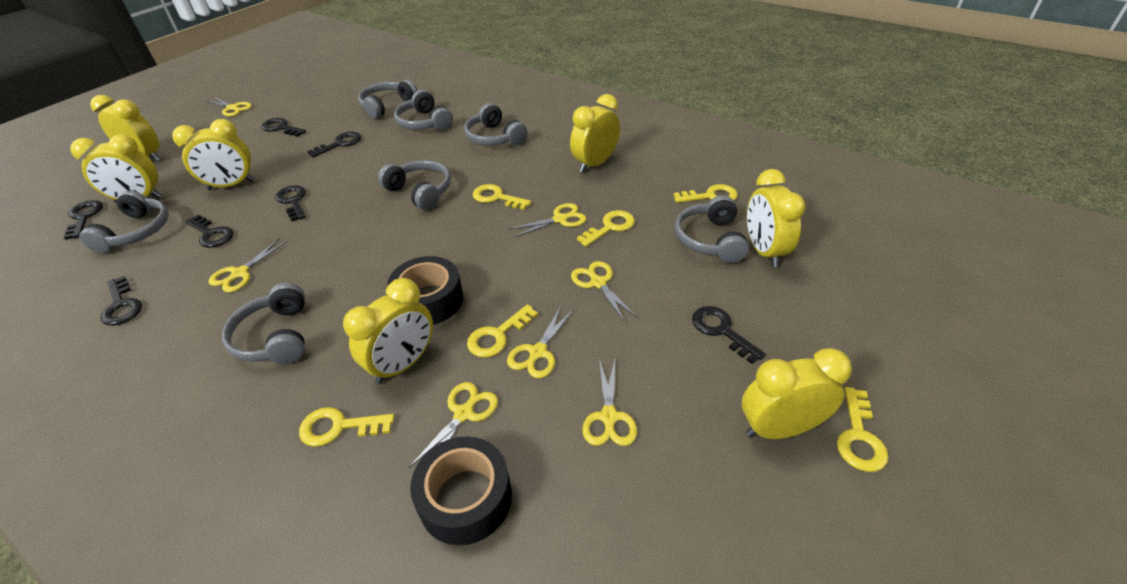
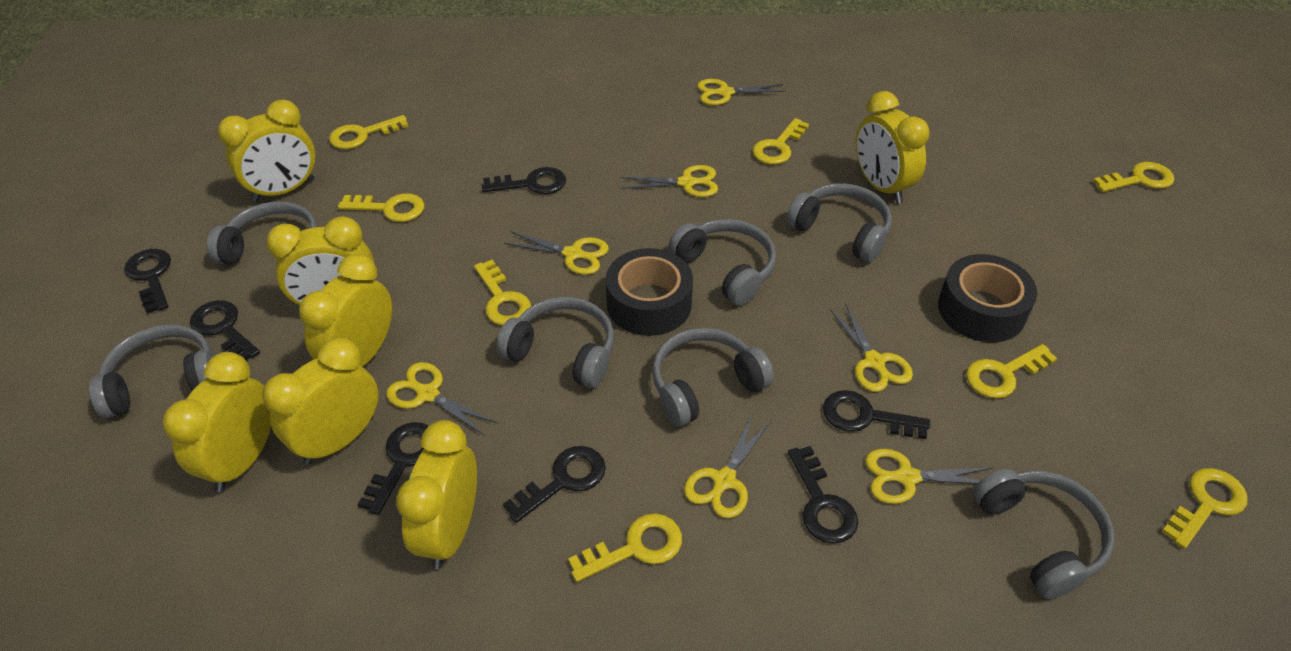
yellow key: [299,407,394,447] [467,304,538,358] [473,184,531,210] [577,210,635,247] [674,184,738,203] [837,387,889,472] = 6 -> [329,115,408,149] [338,193,424,222] [474,260,531,326] [568,513,682,582] [752,118,809,165] [966,344,1057,398] [1093,162,1174,192] [1162,468,1248,549] = 8

